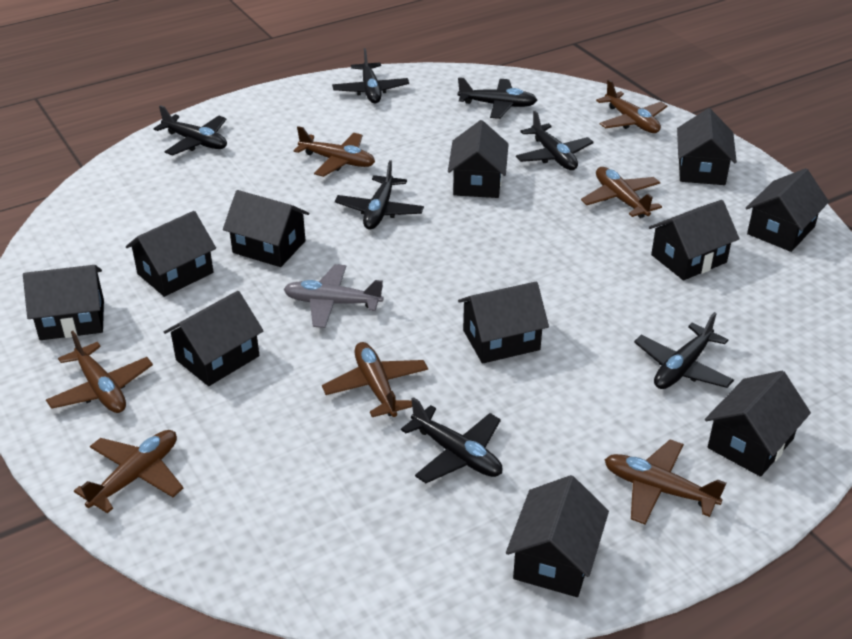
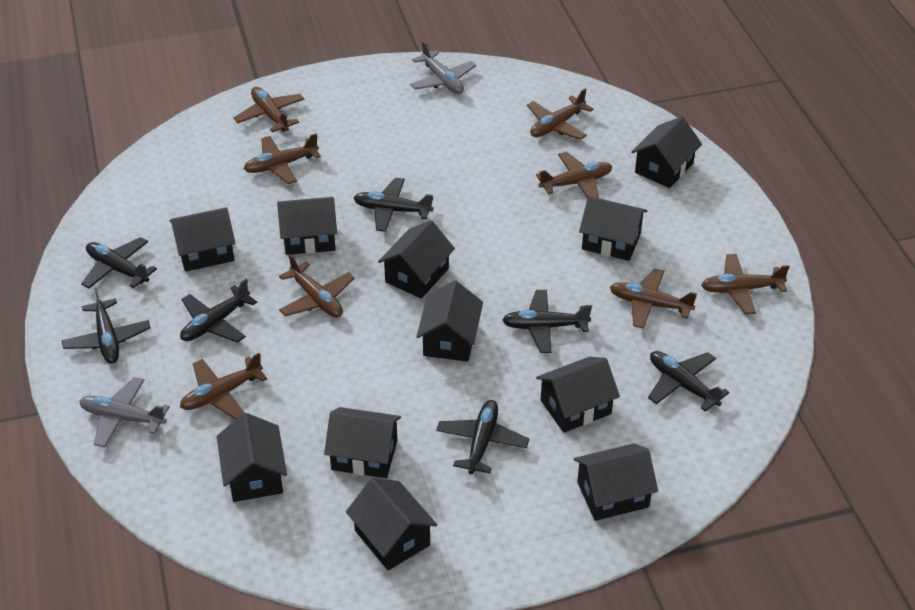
brown plane: [46,331,153,413] [74,430,183,513] [293,126,375,177] [322,342,428,417] [581,167,662,218] [596,80,667,133] [604,439,726,524] = 7 -> [180,353,267,420] [233,87,304,132] [244,133,321,184] [279,254,355,318] [527,88,594,140] [536,152,612,198] [610,268,697,329] [701,254,790,315] = 8
grey plane: [284,264,384,328] = 1 -> [79,377,170,448] [410,41,476,94] = 2

